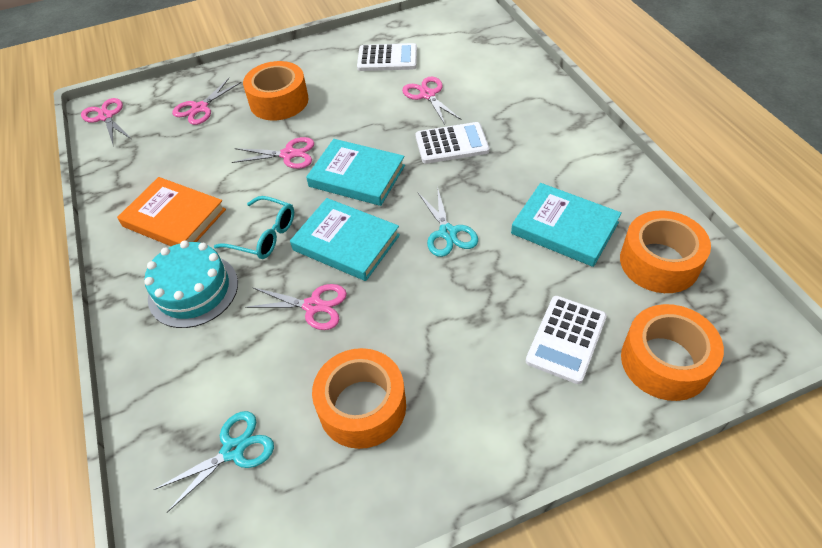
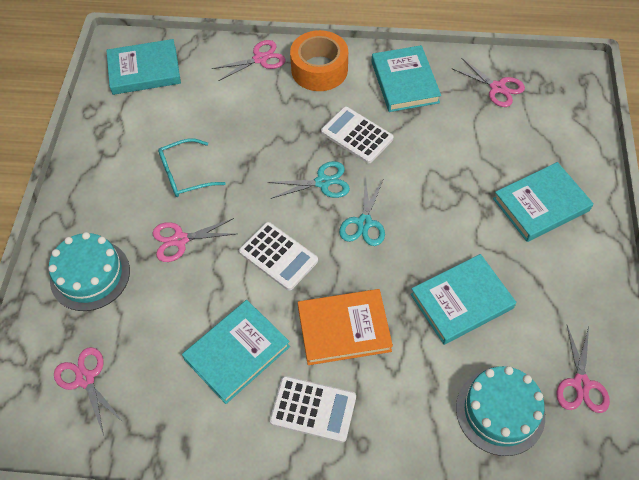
orange tape: [243,61,309,120] [312,348,406,449] [620,210,711,293] [621,304,724,401] = 4 -> [290,30,348,91] = 1
turquoise book: [290,198,400,281] [306,139,405,206] [511,183,622,267] = 3 -> [106,39,181,95] [182,300,290,404] [372,45,441,112] [410,254,516,345] [493,162,594,242] = 5
turquoise cake: [144,240,238,328] = 1 -> [48,232,130,311] [456,366,545,456] = 2

